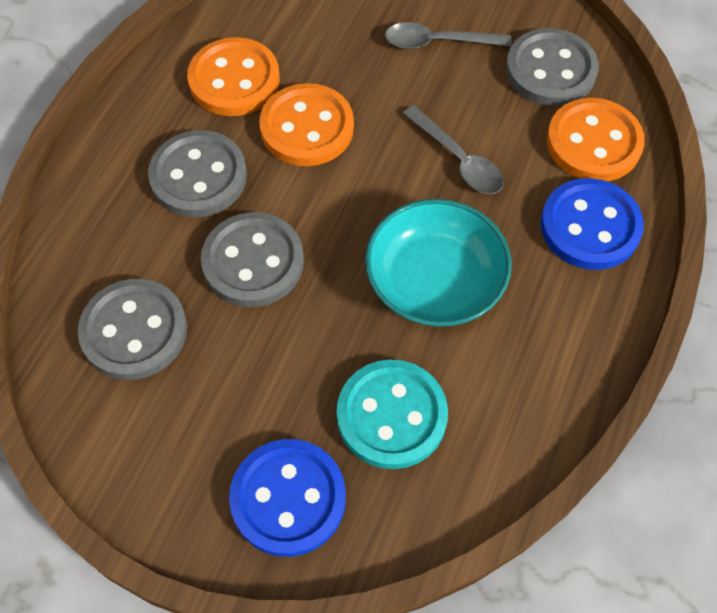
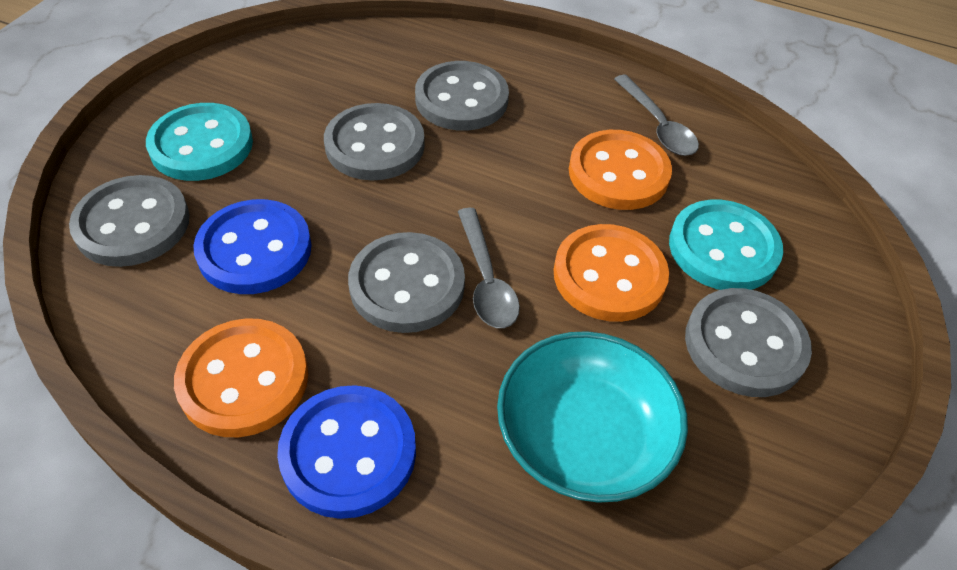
grey button: [78,279,187,380] [148,130,247,217] [201,212,304,307] [506,28,599,106] = 4 -> [69,175,190,267] [324,103,425,181] [348,232,465,333] [415,61,509,131] [685,288,812,397] = 5
turquoise button: [337,359,448,469] = 1 -> [146,103,253,181] [669,200,783,290] = 2

